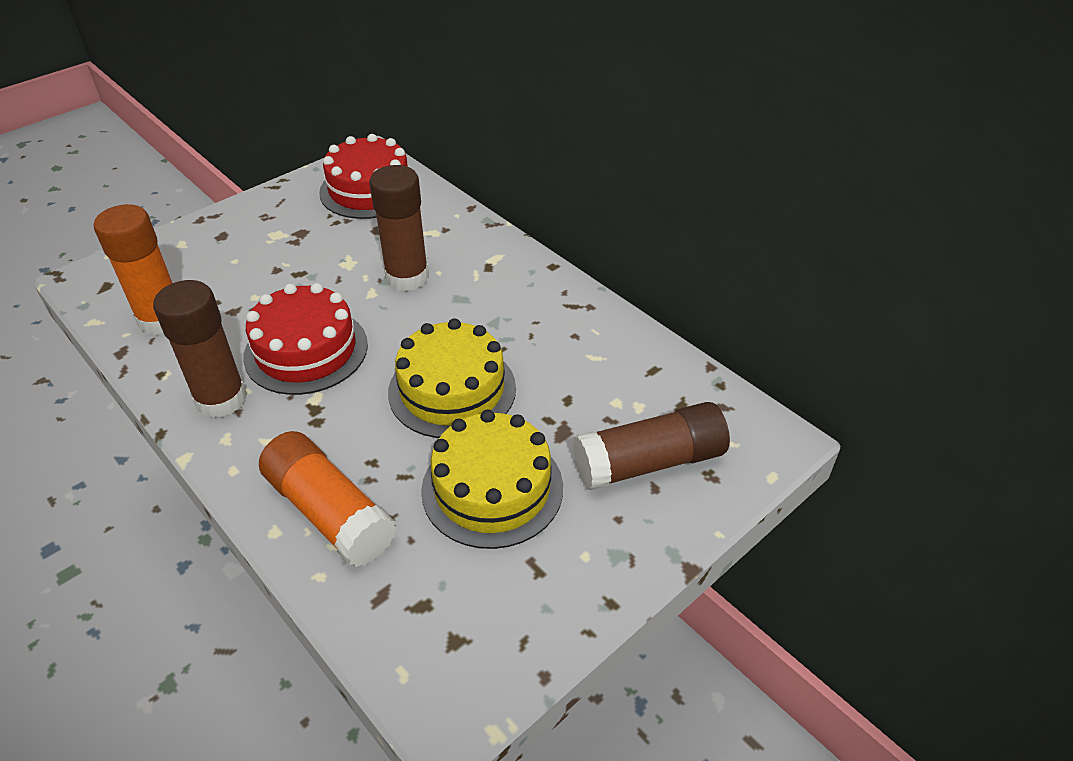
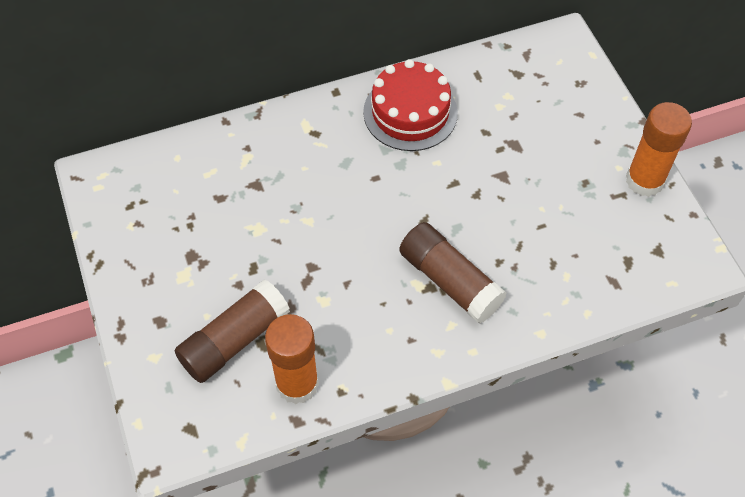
brown glue stick: [153,280,247,418] [369,165,429,291] [573,402,730,490] = 3 -> [175,279,290,383] [399,222,507,324] = 2
red cake: [243,283,368,395] [319,134,408,219] = 2 -> [363,59,458,151] = 1
yellow cake: [388,318,516,438] [421,410,563,549] = 2 -> none = 0

